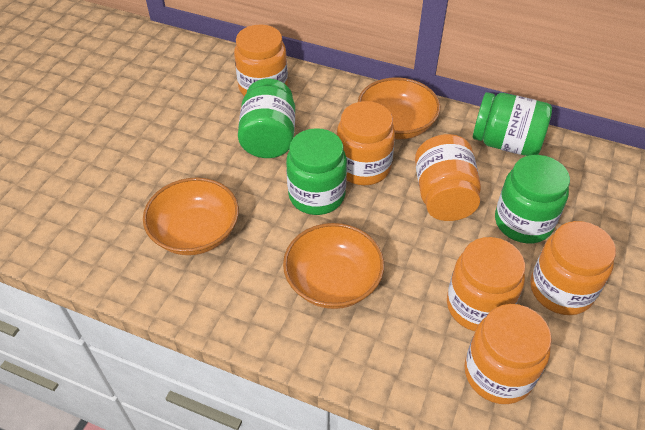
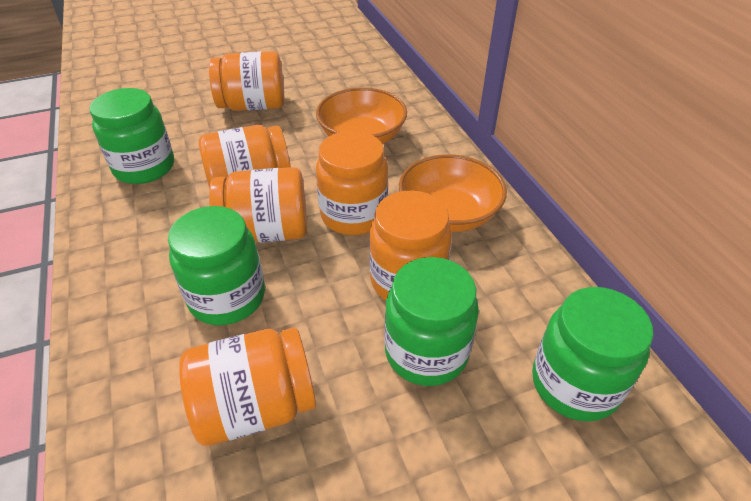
orange bowl: [143,178,239,255] [283,223,384,309] [358,77,440,139] = 3 -> [316,87,407,144] [399,154,507,232] = 2

